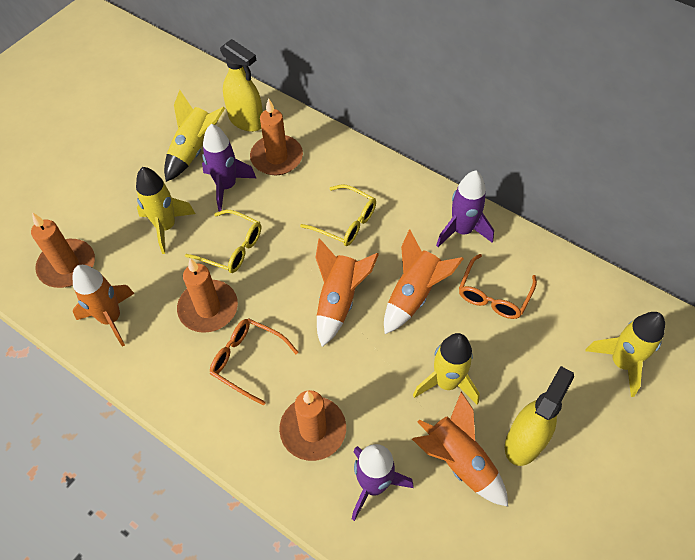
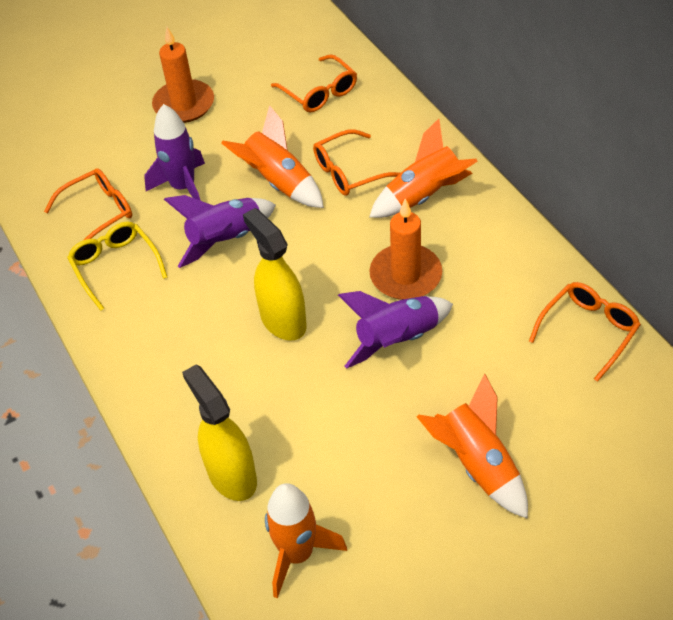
orange candle: [31,212,95,288] [177,258,238,333] [250,98,303,175] [279,390,346,461] = 4 -> [152,27,214,123] [369,198,442,300] = 2
orange glasses: [210,318,298,406] [459,254,537,319] = 2 -> [44,168,132,240] [271,54,357,112] [313,129,400,196] [529,282,641,382] = 4
yellow glasses: [185,210,261,273] [300,184,376,246] = 2 -> [67,222,167,311] = 1
yellow rocket: [136,167,195,254] [164,90,225,182] [413,333,480,404] [585,312,665,397] = 4 -> none = 0

